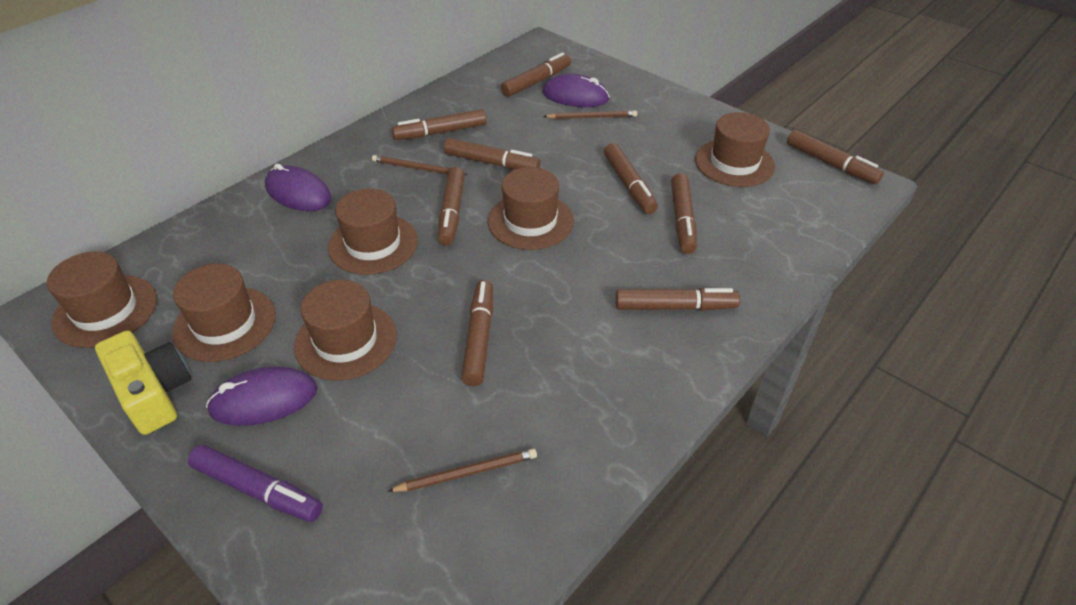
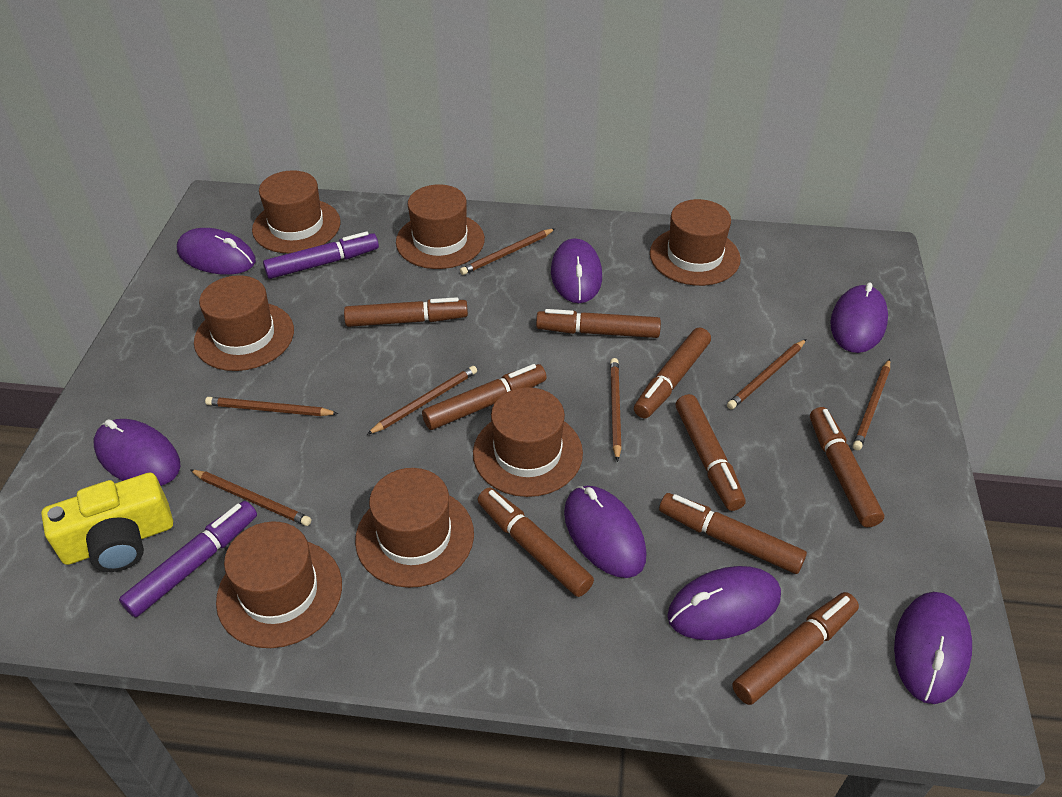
brown hat: [47,251,157,348] [172,264,276,362] [294,280,397,381] [328,188,418,275] [488,167,574,250] [695,112,775,187] = 6 -> [194,275,294,371] [216,521,342,648] [252,170,340,253] [355,468,474,588] [396,184,485,269] [473,387,583,497] [650,199,741,286] = 7
brown pencil: [372,155,468,175] [387,448,537,492] [543,110,637,119] = 3 -> [190,470,311,526] [205,397,339,416] [367,366,477,435] [460,228,556,275] [610,358,622,462] [727,339,806,409] [853,359,890,450] = 7
purple marker: [188,445,323,522] = 1 -> [119,501,257,618] [263,231,379,279] = 2
purple mouse: [206,367,317,426] [265,164,332,211] [542,74,610,107] = 3 -> [94,419,181,486] [177,228,256,275] [551,238,602,303] [564,486,647,578] [667,566,781,640] [830,283,888,353] [894,592,972,704] = 7

